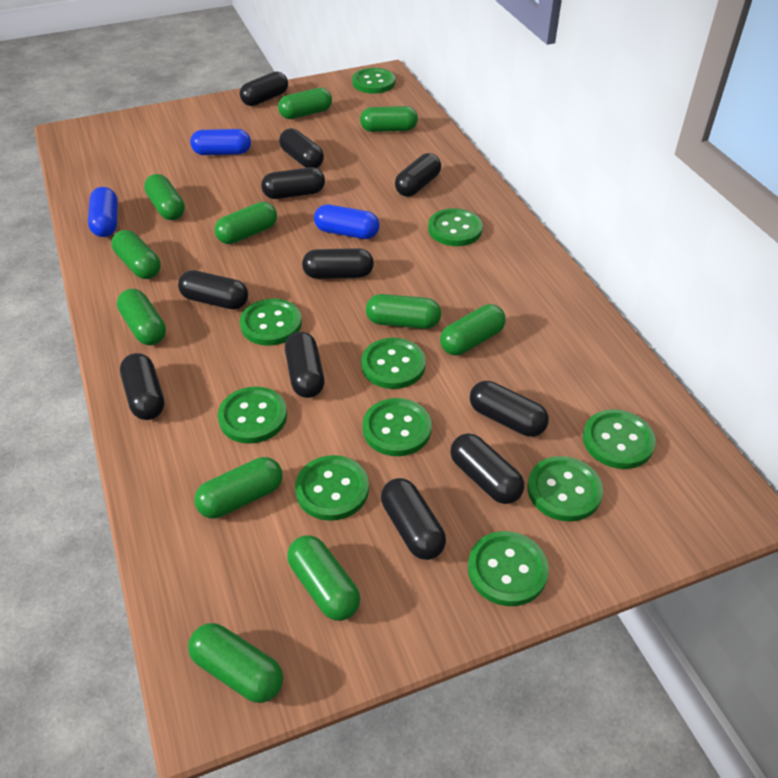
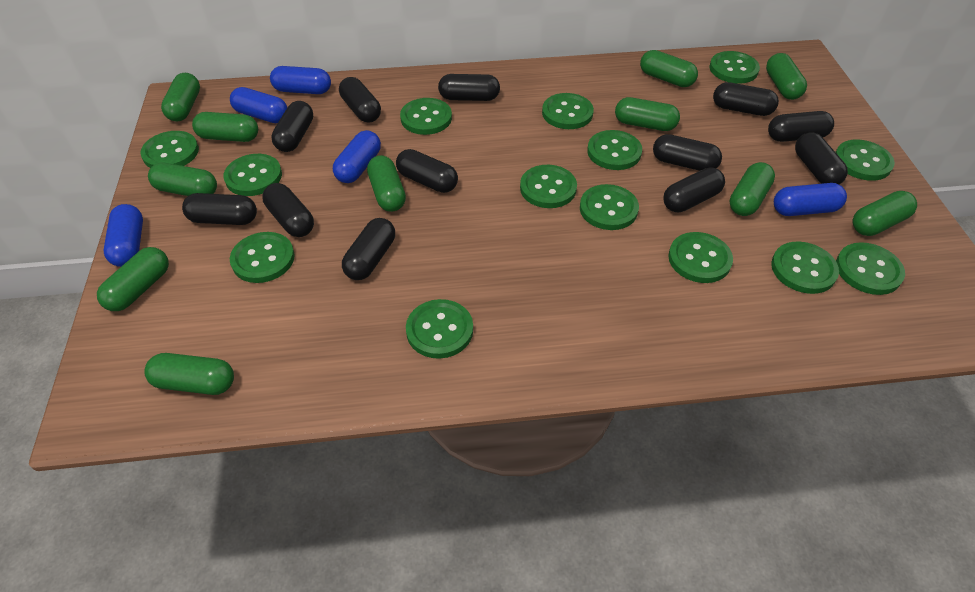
black capsule: [120,353,165,420] [178,270,248,310] [240,71,288,106] [261,167,325,199] [279,128,324,168] [285,332,325,398] [302,248,374,279] [381,478,446,560] [395,153,441,197] [450,433,524,504] [470,381,549,437] = 11 -> [182,193,257,225] [262,183,314,237] [271,101,313,152] [339,77,381,123] [342,218,395,280] [396,149,458,193] [438,74,500,101] [653,134,722,171] [663,167,725,212] [713,82,779,116] [768,111,834,142] [795,132,848,185] = 12
blue capsule: [88,187,118,237] [190,129,251,155] [314,204,380,239] = 3 -> [104,204,143,267] [230,87,287,123] [270,66,331,94] [333,130,381,183] [774,183,847,216] = 5
green button: [218,387,287,444] [240,298,302,346] [295,455,369,521] [352,68,395,94] [361,338,426,389] [362,398,432,456] [428,208,483,246] [468,531,549,606] [528,456,603,522] [583,409,656,469] = 10 -> [140,131,199,168] [223,154,282,196] [230,232,295,283] [400,98,452,135] [406,299,473,359] [520,165,577,208] [542,93,594,129] [580,184,639,230] [587,130,642,170] [668,232,733,283] [709,51,760,84] [771,242,839,294] [836,140,895,181] [836,242,905,295] = 14

